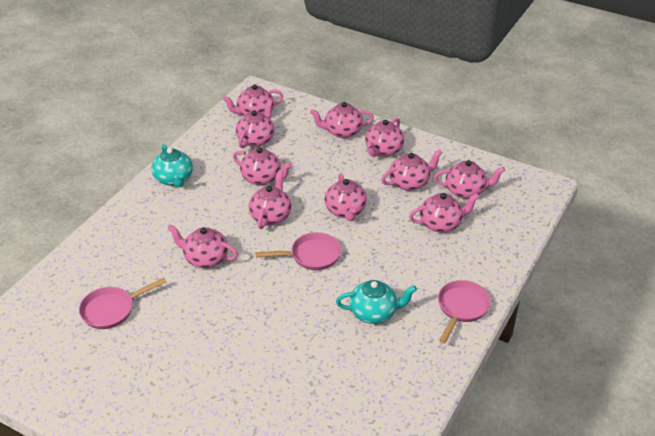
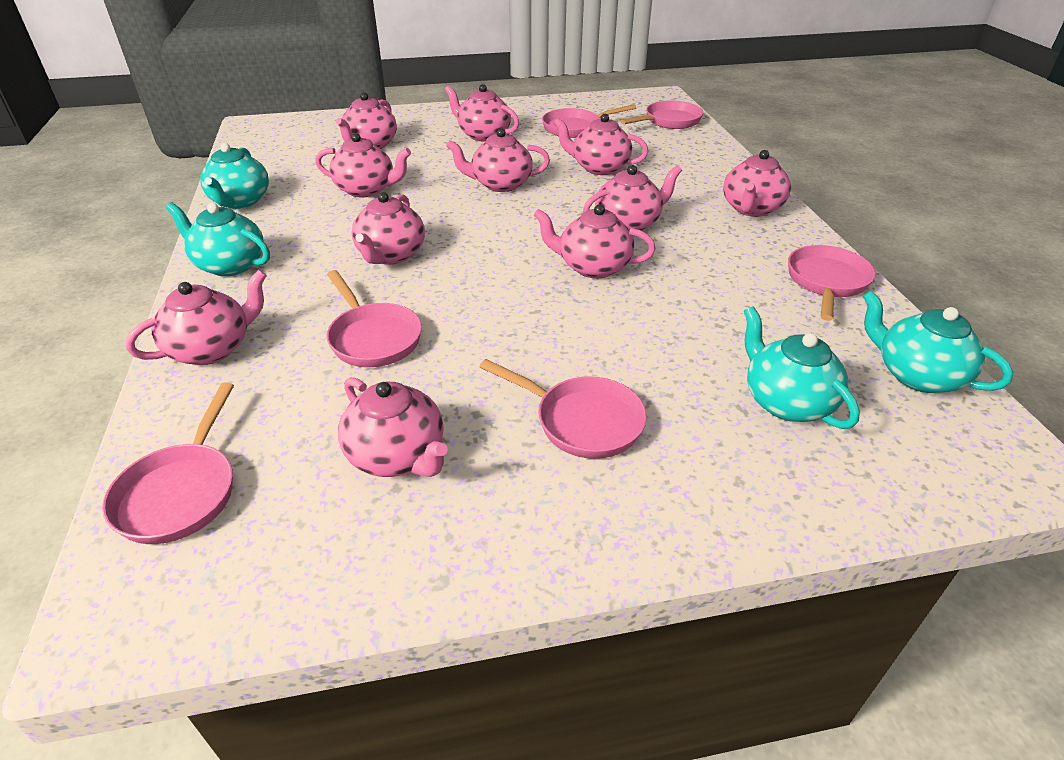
pink pan: [79,278,167,329] [256,232,341,270] [438,280,491,343] = 3 -> [102,382,234,544] [326,270,422,367] [479,359,647,459] [542,104,636,138] [620,101,703,129] [788,245,876,321] = 6
turquoise teapot: [151,144,193,187] [336,280,417,324] = 2 -> [166,202,270,277] [200,143,269,209] [744,306,860,429] [863,290,1013,393] = 4

